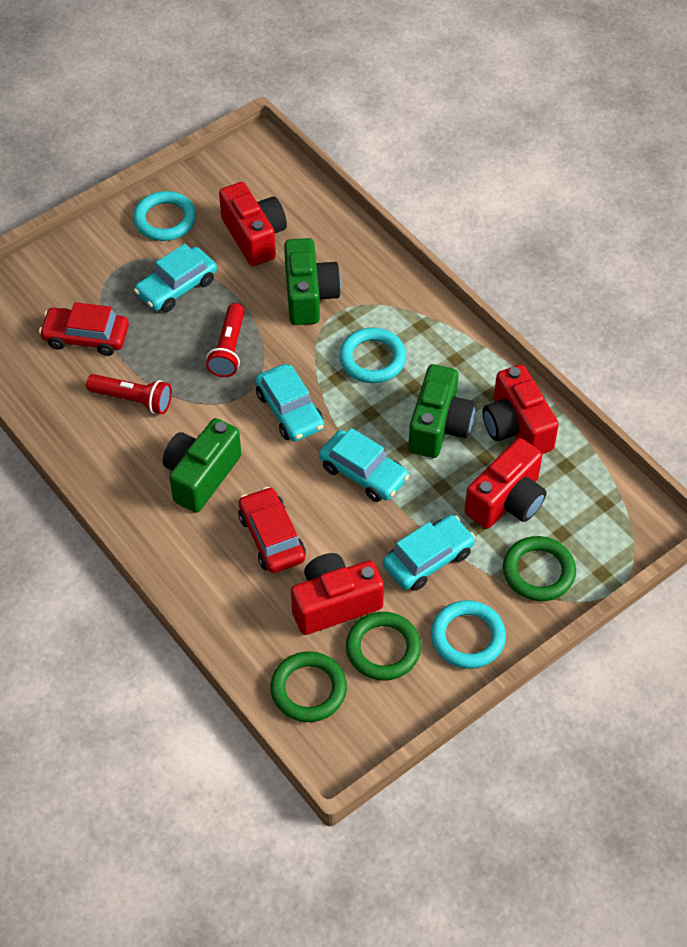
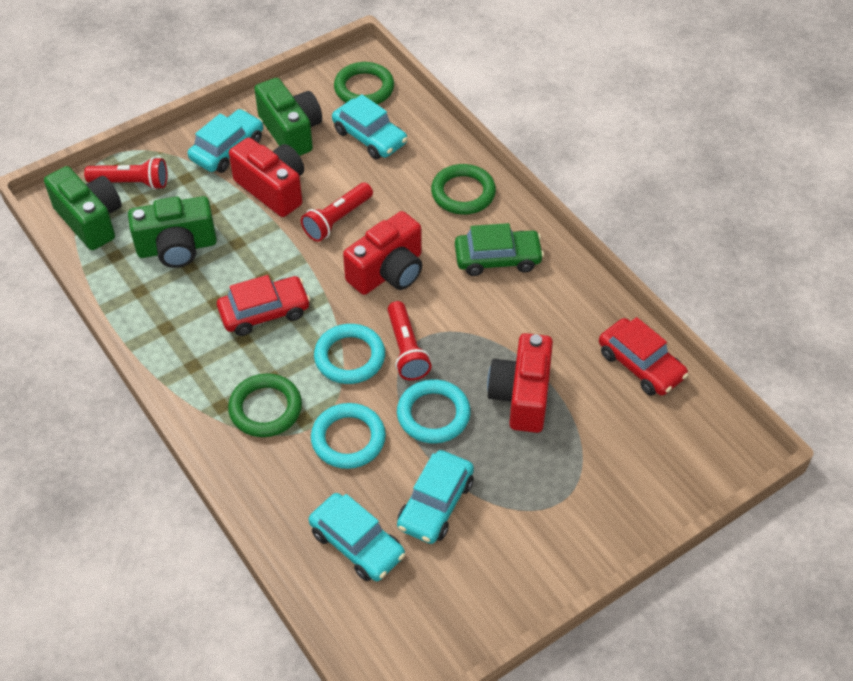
green car: none = 0 -> [455,223,544,276] = 1
red camera: [219,182,287,266] [291,553,384,635] [465,438,547,529] [483,364,559,454] = 4 -> [229,137,304,217] [343,211,422,295] [487,333,553,433] = 3
red flashlight: [86,374,172,414] [206,303,245,377] = 2 -> [84,157,167,190] [301,183,373,242] [387,301,432,380] = 3

